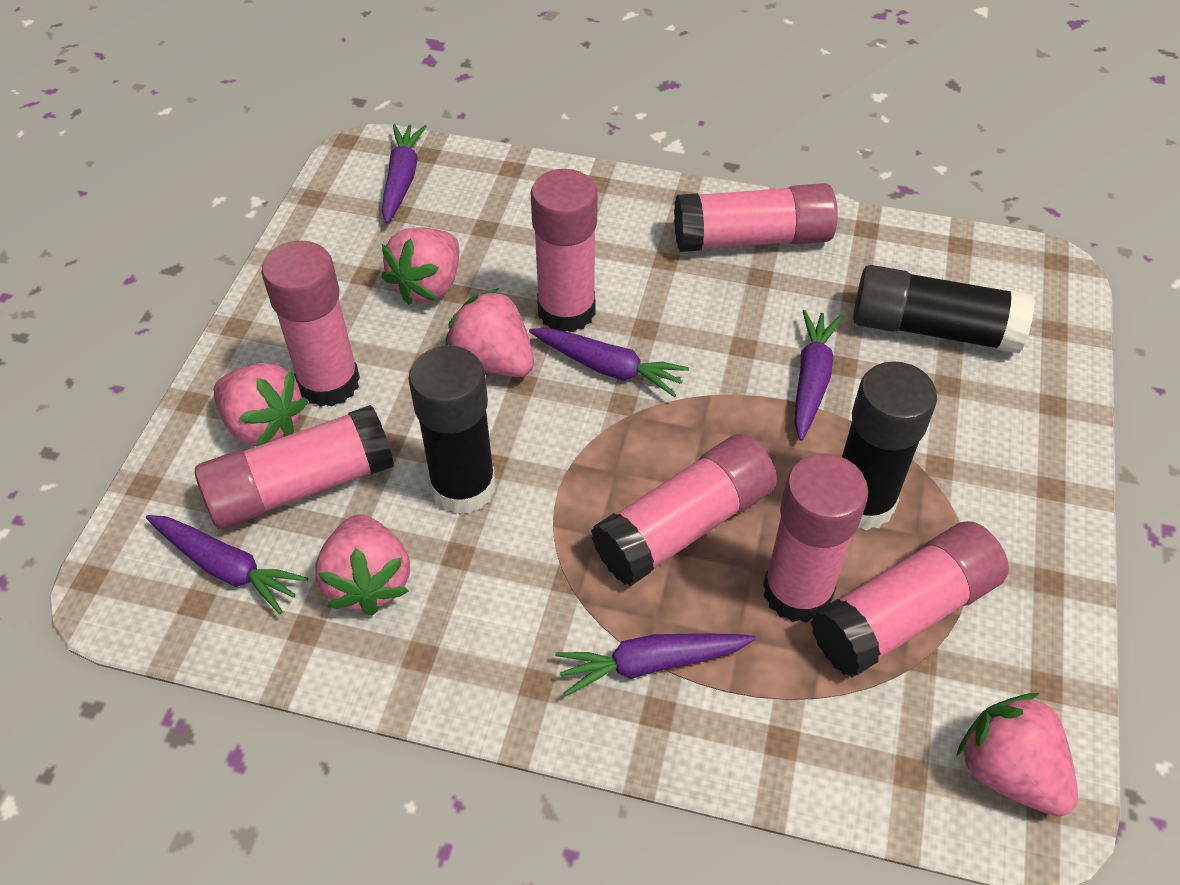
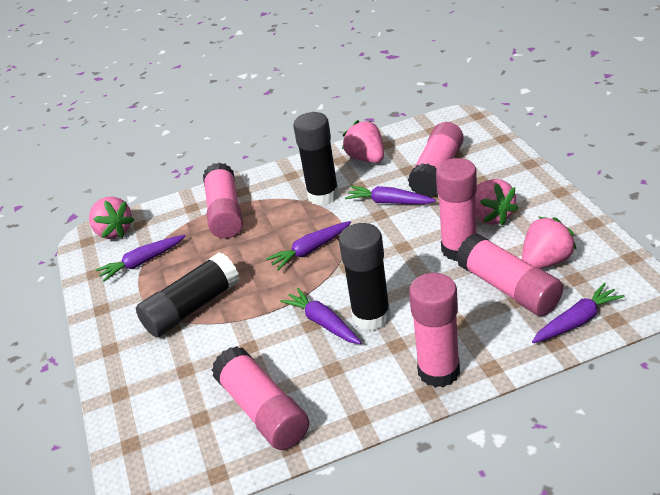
pink glue stick: [195,405,394,529] [261,241,360,407] [531,169,597,332] [591,434,777,586] [674,183,838,252] [763,454,868,623] [810,521,1009,677] = 7 -> [203,162,243,239] [211,346,309,450] [408,122,464,197] [409,273,460,388] [436,158,477,261] [456,233,563,316] = 6
pink strawberry: [214,363,308,446] [315,514,410,616] [381,227,459,305] [445,288,534,377] [957,693,1078,816] = 5 -> [89,197,134,239] [342,120,384,163] [475,179,518,226] [522,217,577,269] = 4

